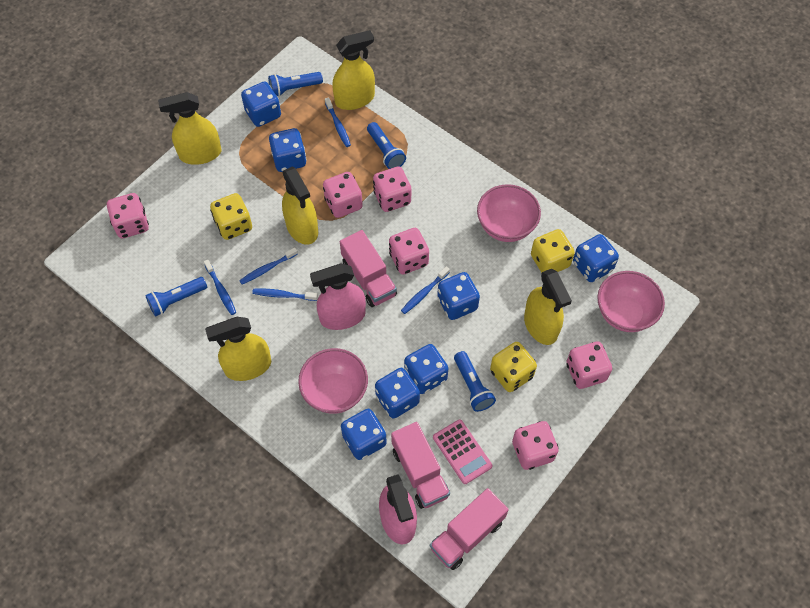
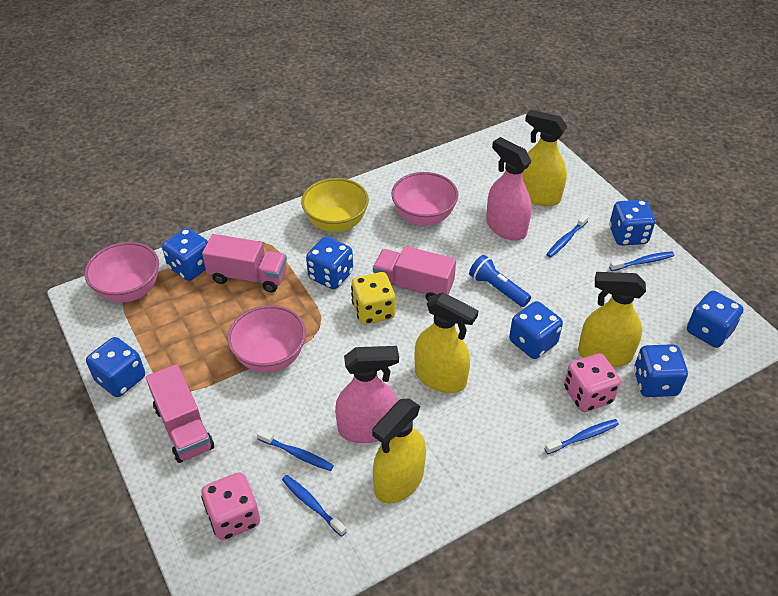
blue flashlight: [145,277,207,317] [268,72,323,97] [367,122,406,169] [454,351,496,412] = 4 -> [469,255,531,307] = 1
pink calculator: [433,419,492,484] = 1 -> none = 0
pink dice: [107,193,149,238] [323,172,363,218] [373,166,411,212] [389,228,429,274] [512,421,559,470] [566,342,612,389] = 6 -> [201,472,260,540] [564,353,621,412] = 2
yellow bowl: none = 0 -> [301,178,369,232] = 1
yellow dice: [210,193,252,240] [490,342,537,392] [531,229,575,273] = 3 -> [351,272,395,325] = 1
yellow spray bottle: [158,92,221,165] [205,317,271,381] [282,167,318,245] [332,30,375,110] [524,269,572,345] = 5 -> [372,398,426,504] [415,292,479,393] [522,110,567,206] [578,272,646,367] = 4

